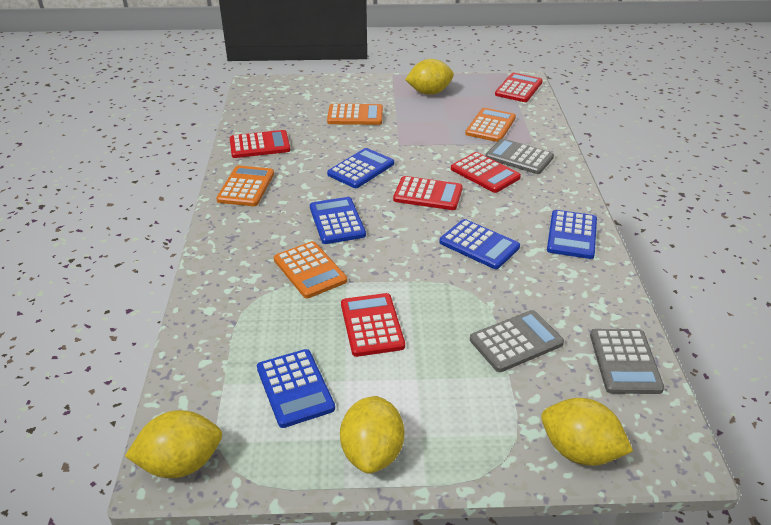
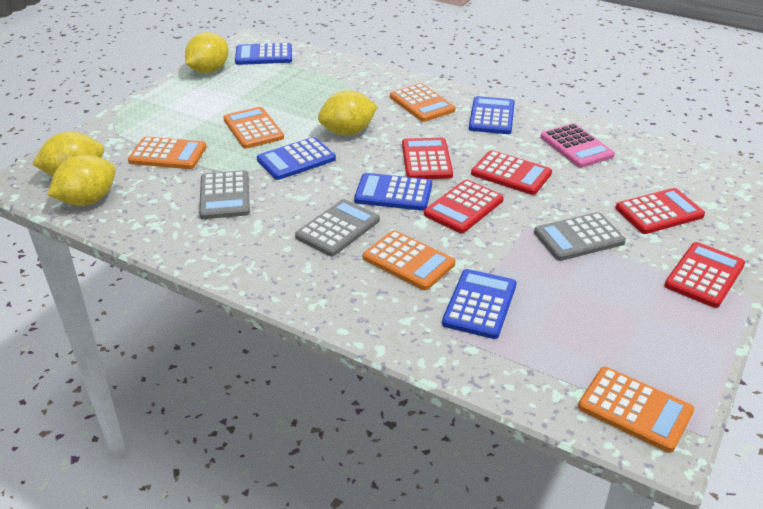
orange calculator: [216,165,274,206] [274,241,347,298] [327,104,383,125] [465,108,516,142] = 4 -> [128,137,207,169] [224,107,284,149] [363,230,456,290] [390,83,455,122] [578,367,694,453] = 5
pink calculator: none = 0 -> [541,123,615,168] = 1

